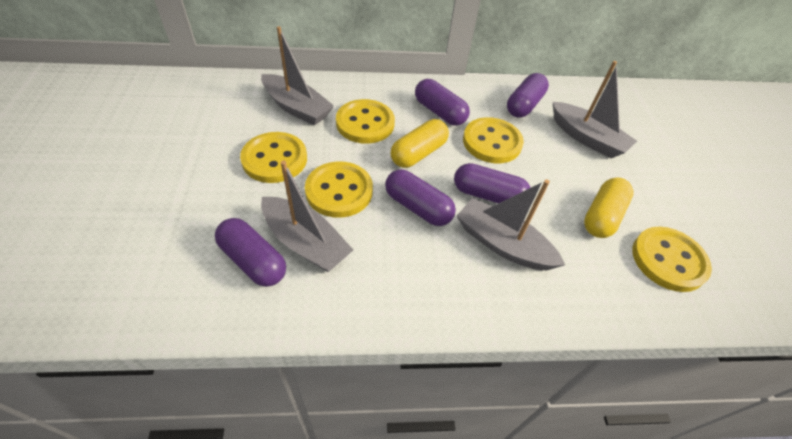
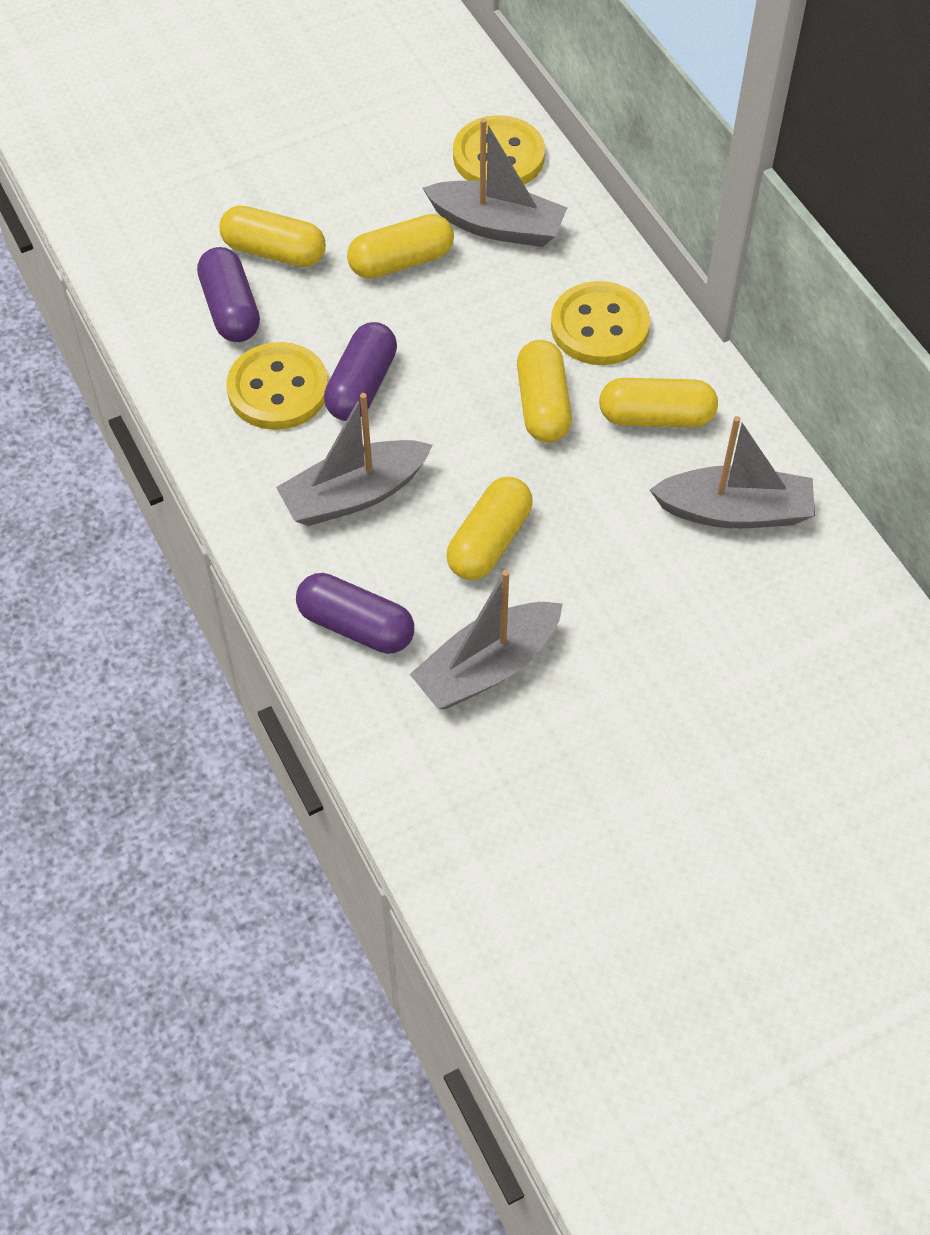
purple capsule: [215,218,286,287] [385,169,456,226] [415,79,470,126] [454,163,530,203] [507,73,549,117] = 5 -> [197,247,260,342] [296,573,414,654] [324,322,397,421] = 3
yellow button: [240,132,307,183] [305,161,373,218] [336,99,395,144] [463,117,524,163] [632,227,712,292] = 5 -> [227,342,328,430] [453,115,545,185] [551,281,650,365] = 3
yellow capsule: [391,119,449,168] [584,177,633,238] = 2 -> [219,206,326,267] [347,214,454,279] [446,477,533,580] [517,340,572,443] [599,378,718,428] = 5

